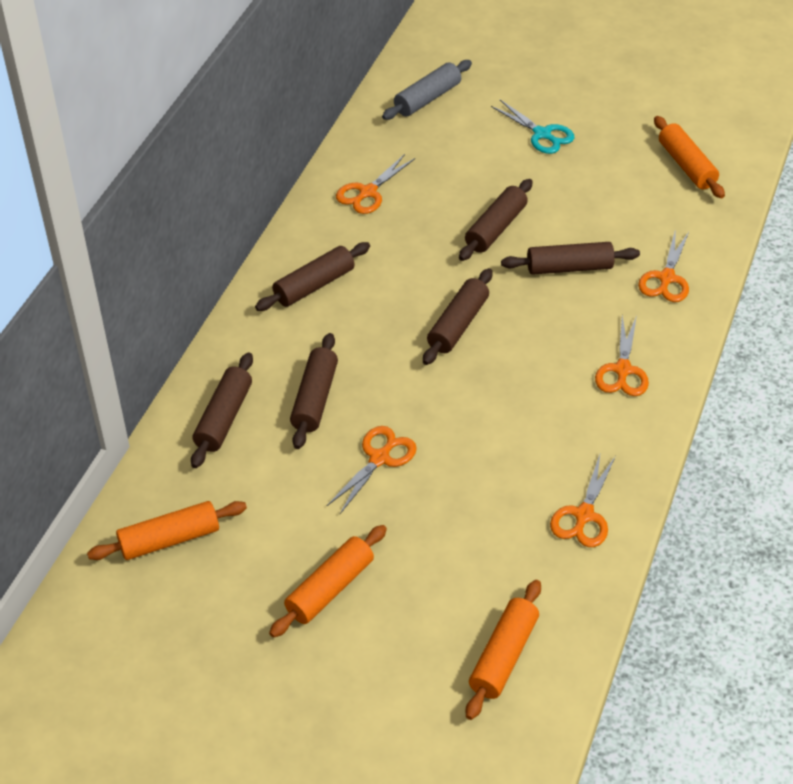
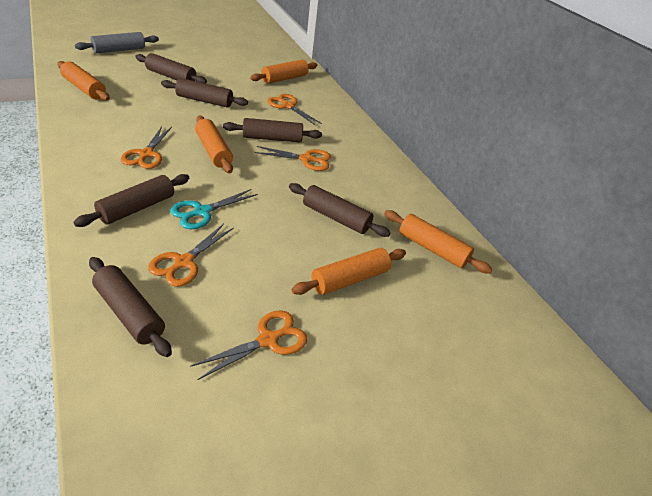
orange rolling pin: [87,501,247,560] [269,525,387,638] [466,580,541,720] [654,116,725,198] = 4 -> [58,61,110,101] [195,116,233,173] [250,60,317,84] [291,248,406,295] [384,210,493,274] = 5

